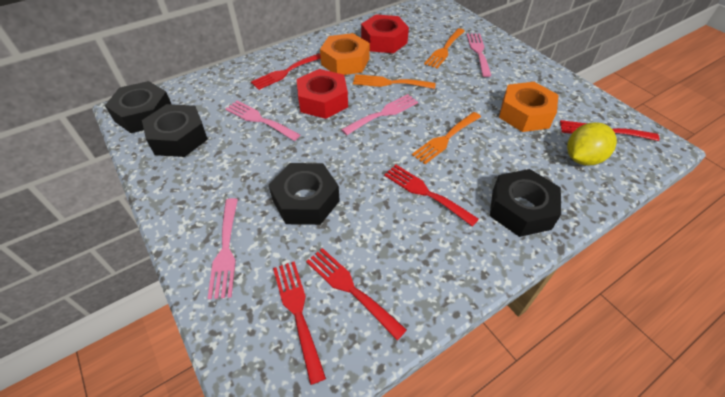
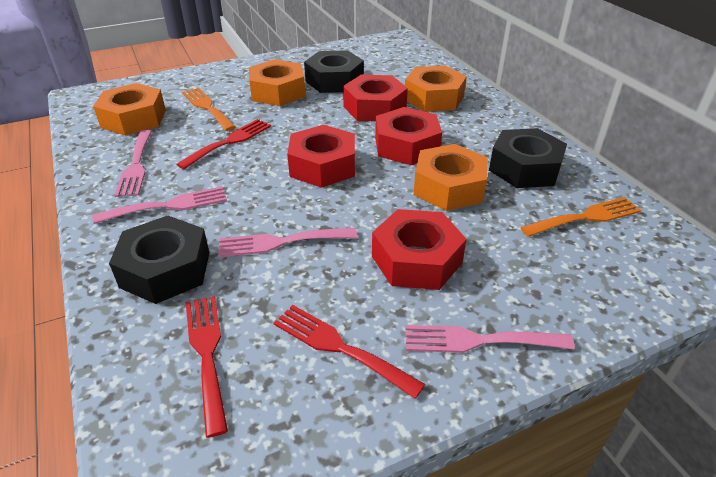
black nut: [105,81,171,133] [142,104,208,157] [269,163,340,225] [490,169,561,237] = 4 -> [109,216,210,304] [304,50,364,93] [489,128,567,188] = 3
orange fork: [353,74,436,89] [412,112,481,164] [424,28,465,68] = 3 -> [182,88,236,131] [520,197,641,237] = 2
orange nut: [320,33,370,75] [499,82,558,132] = 2 -> [93,83,166,136] [249,59,306,106] [405,66,467,112] [414,144,488,211] = 4
red fork: [251,53,321,90] [273,261,326,385] [306,248,407,340] [384,165,479,227] [560,120,660,141] = 5 -> [176,119,271,169] [186,296,228,438] [274,305,425,399] = 3
red nut: [297,69,348,119] [361,14,409,53] = 2 -> [287,125,355,188] [343,74,408,122] [372,209,467,290] [375,107,442,165] = 4
yellow lemon: [567,122,617,165] = 1 -> none = 0

